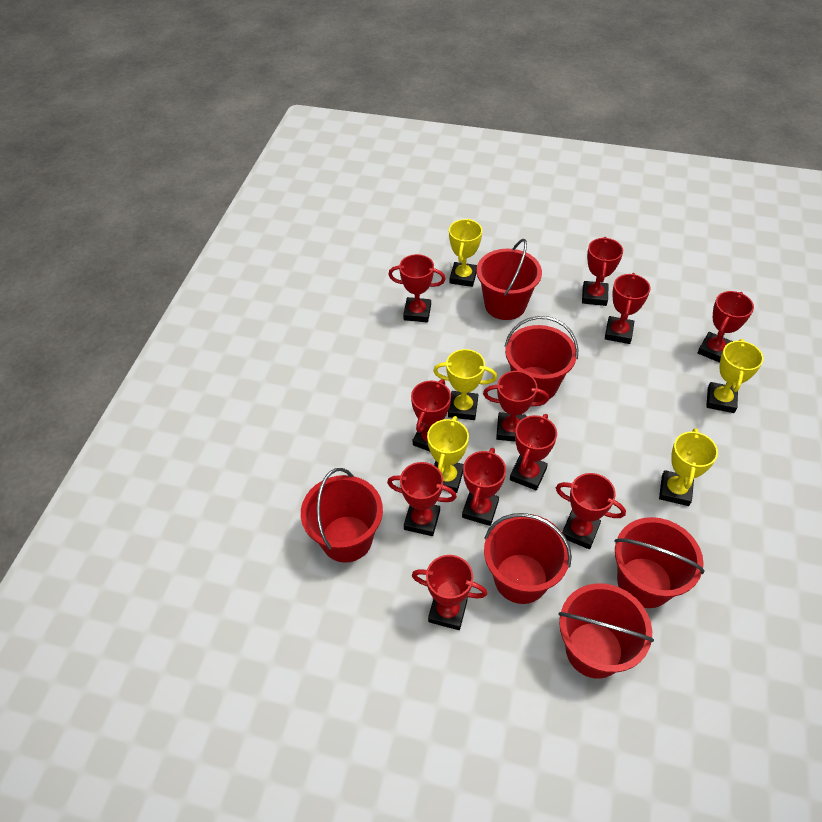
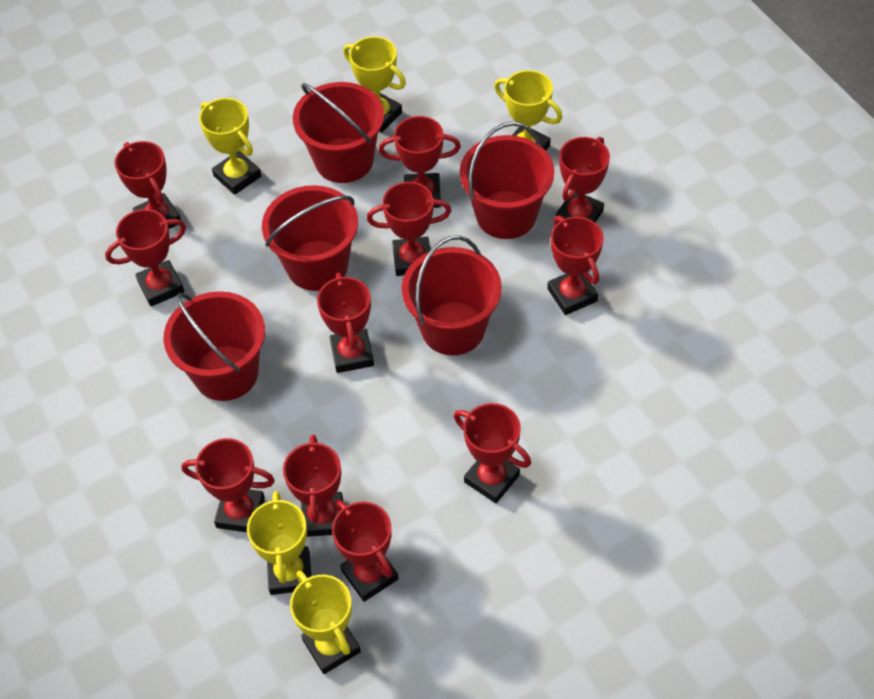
red bucket: [301,468,383,563] [477,239,542,320] [484,513,572,604] [504,316,579,402] [558,583,654,679] [614,517,705,608] = 6 -> [163,291,265,401] [262,185,358,291] [293,82,384,183] [402,235,502,355] [460,122,554,239] = 5

